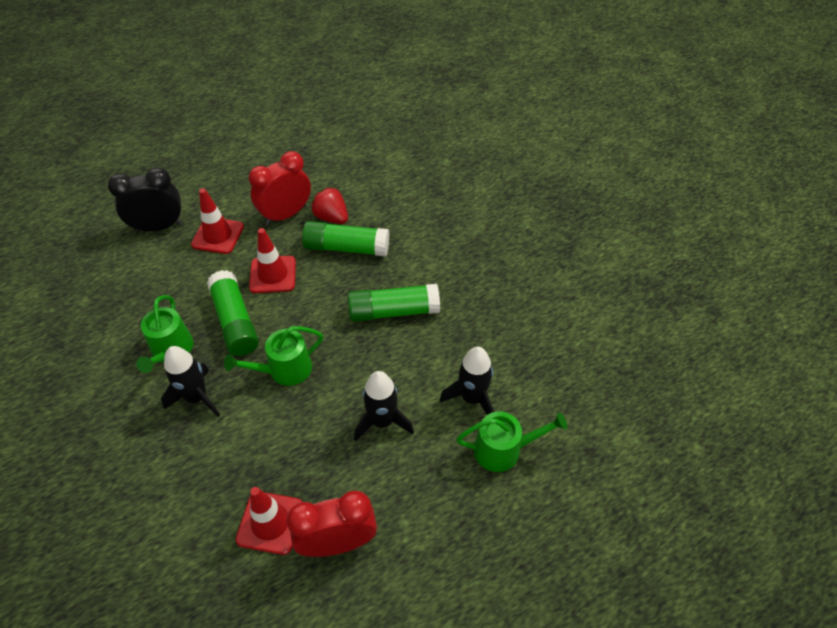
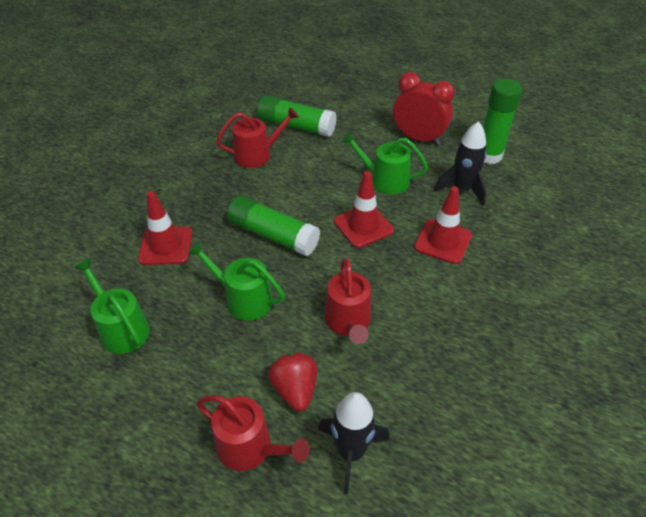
black clock: [108,167,182,232] = 1 -> none = 0
black rocket: [161,346,220,417] [354,371,414,441] [440,347,494,415] = 3 -> [318,392,390,494] [434,121,487,205] = 2
red clock: [249,151,311,225] [287,490,377,557] = 2 -> [393,72,455,145] = 1
red watering can: none = 0 -> [196,395,310,471] [216,107,299,168] [324,258,371,344] = 3

